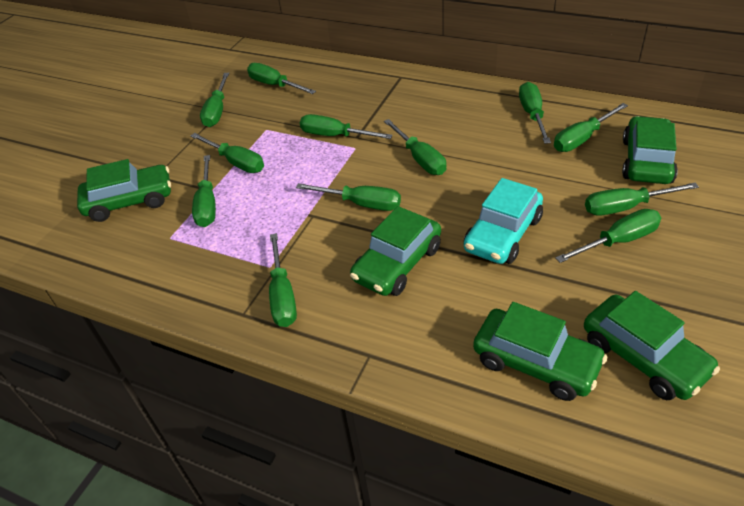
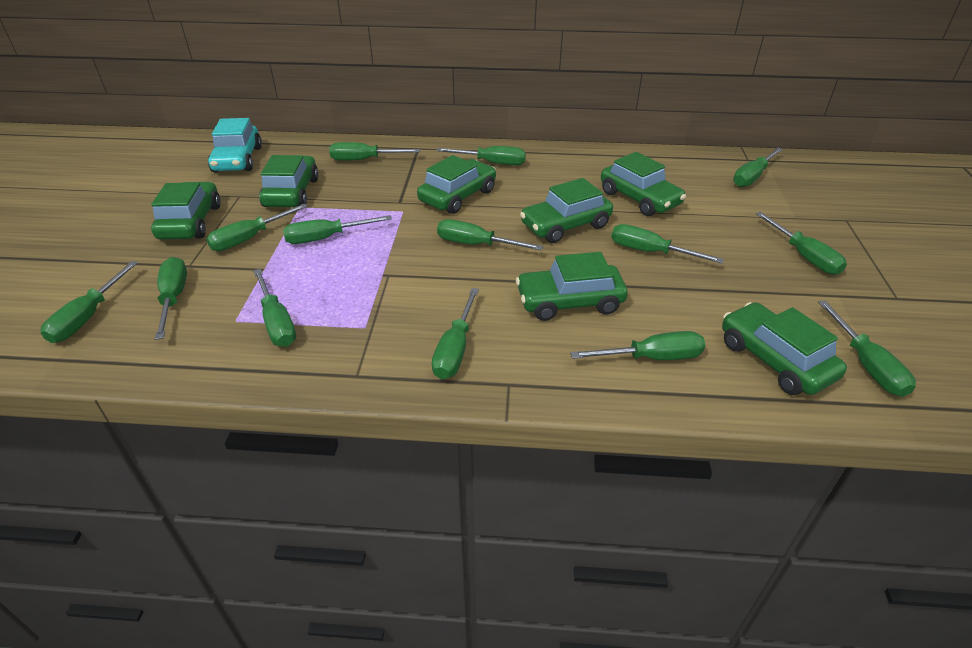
green car: [77,159,171,222] [350,206,441,296] [473,302,607,401] [584,291,720,400] [622,116,678,184] = 5 -> [151,182,221,240] [259,155,319,207] [417,155,496,214] [516,252,628,321] [520,178,613,243] [601,152,686,216] [722,302,847,395] = 7
green screwdriver: [191,133,264,173] [192,155,216,227] [200,73,229,127] [247,63,316,94] [269,233,297,327] [296,183,401,211] [300,114,393,139] [384,119,446,175] [519,82,551,144] [554,103,628,152] [555,209,661,263] [585,183,699,216] = 12 -> [41,261,138,343] [155,257,187,340] [206,203,308,251] [253,269,296,347] [283,215,392,244] [329,142,420,161] [432,288,479,379] [436,146,526,165] [437,219,543,250] [570,331,705,360] [611,224,724,263] [733,147,783,187] [756,212,847,275] [818,300,916,397] = 14

